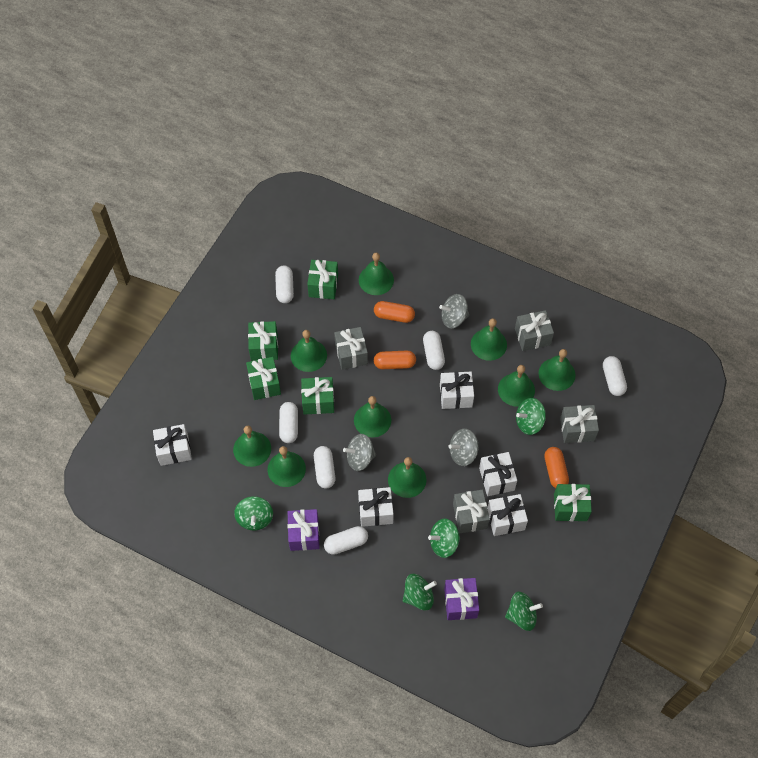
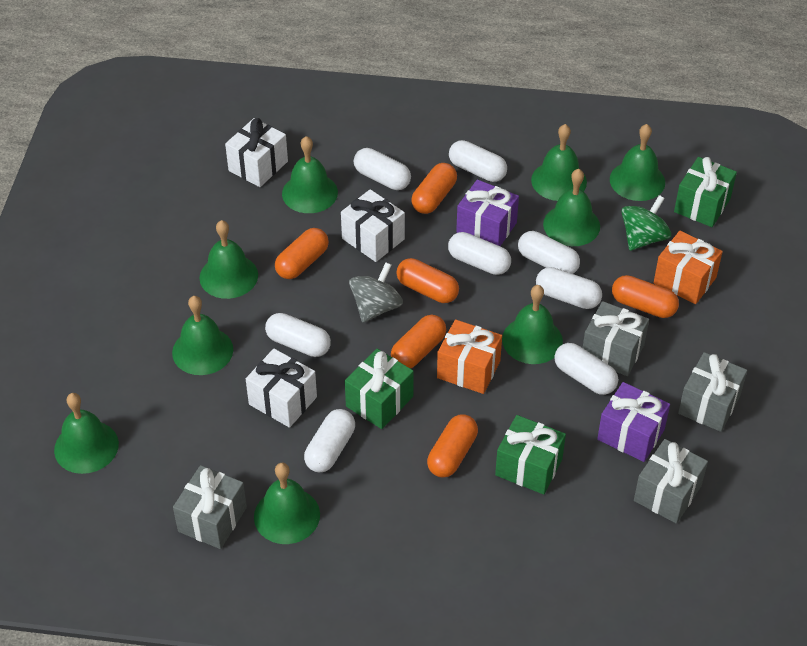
green gift: [246,357,281,400] [248,321,278,361] [301,377,334,415] [307,260,338,299] [554,484,592,521] = 5 -> [345,349,414,429] [495,415,566,495] [674,157,737,227] = 3
green spinning top: [234,496,273,530] [403,574,437,611] [428,519,460,558] [505,592,543,631] [516,398,546,435] = 5 -> [621,195,671,251] = 1
grey spinning top: [343,434,376,471] [439,294,469,328] [448,429,479,466] = 3 -> [349,262,403,323] = 1
orange capsule: [374,301,415,323] [374,351,416,369] [544,447,569,488] = 3 -> [275,228,329,279] [391,315,446,368] [397,258,459,303] [411,163,457,214] [427,414,478,477] [612,275,679,318] = 6
orange gift: none = 0 -> [437,319,502,394] [654,231,723,304] = 2
white capsule: [275,265,294,303] [279,402,298,443] [314,446,335,489] [324,526,368,555] [423,331,445,370] [603,356,627,396] = 6 -> [265,313,331,357] [304,409,355,472] [353,148,411,190] [448,232,511,275] [449,140,507,182] [518,231,580,274] [536,267,602,309] [554,343,618,395] = 8
white gift: [153,424,192,466] [358,487,394,527] [440,372,474,409] [479,452,517,496] [487,494,528,536] = 5 -> [225,118,288,187] [246,349,317,428] [341,189,405,262] = 3

